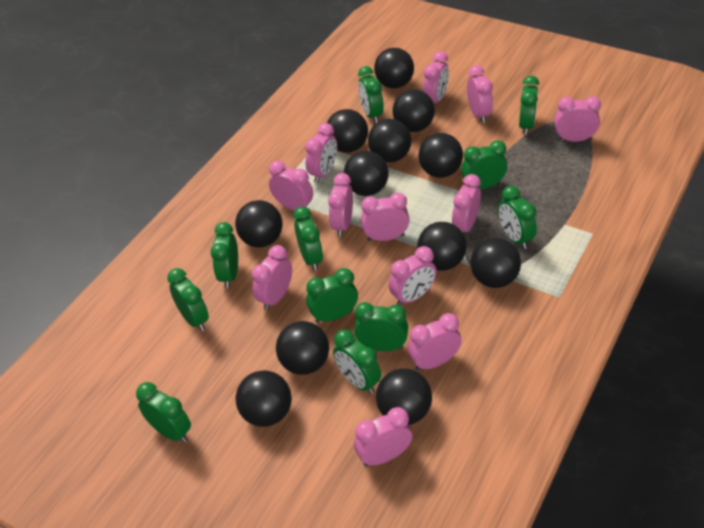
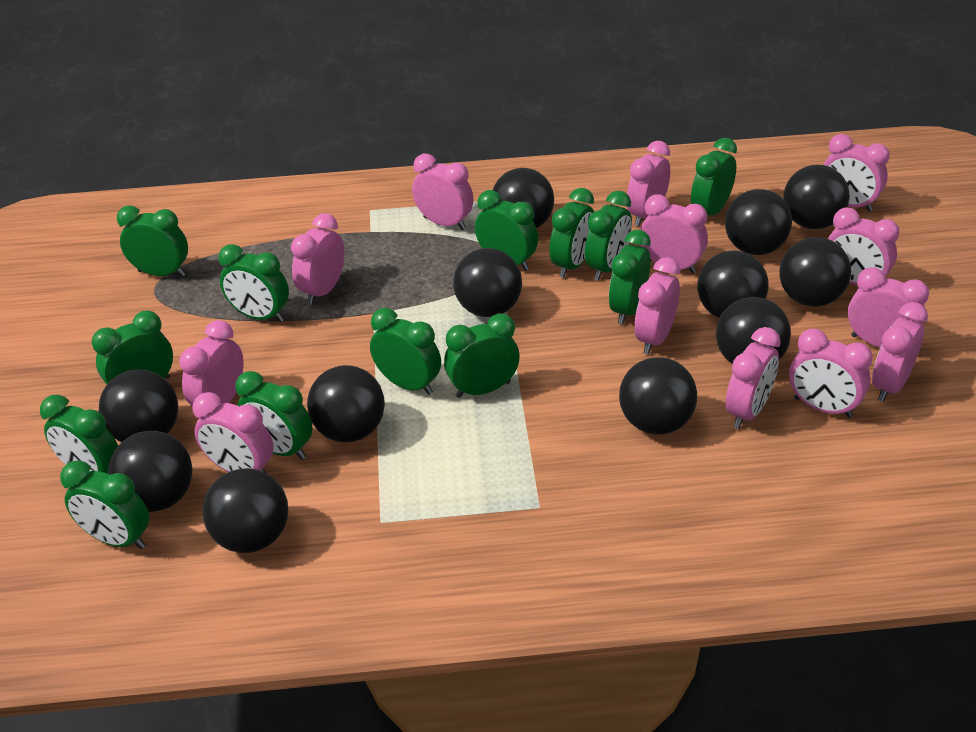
green clock: [136,382,191,443] [167,268,209,331] [210,222,238,288] [293,206,323,271] [306,268,358,323] [333,330,381,394] [354,302,408,351] [358,66,384,123] [461,140,507,190] [498,186,537,249] [519,76,539,135] = 11 -> [40,395,118,474] [60,460,150,549] [92,311,173,384] [117,205,188,277] [218,244,289,322] [235,371,313,460] [370,308,441,395] [444,313,520,398] [475,190,538,271] [549,188,594,278] [585,191,632,281] [609,230,651,324] [691,138,737,216] = 13
pink clock: [252,245,292,310] [269,161,313,211] [305,123,337,183] [328,173,353,237] [354,407,412,466] [361,192,410,241] [389,246,437,306] [408,313,461,371] [423,51,449,103] [452,174,481,233] [467,65,493,123] [554,96,601,142] = 12 -> [179,320,243,405] [192,392,274,473] [291,213,345,305] [412,154,474,230] [627,141,670,226] [635,257,680,354] [640,195,708,274] [726,327,781,429] [789,329,873,418] [823,134,890,212] [828,208,900,286] [848,267,929,347] [872,302,928,402] = 13

